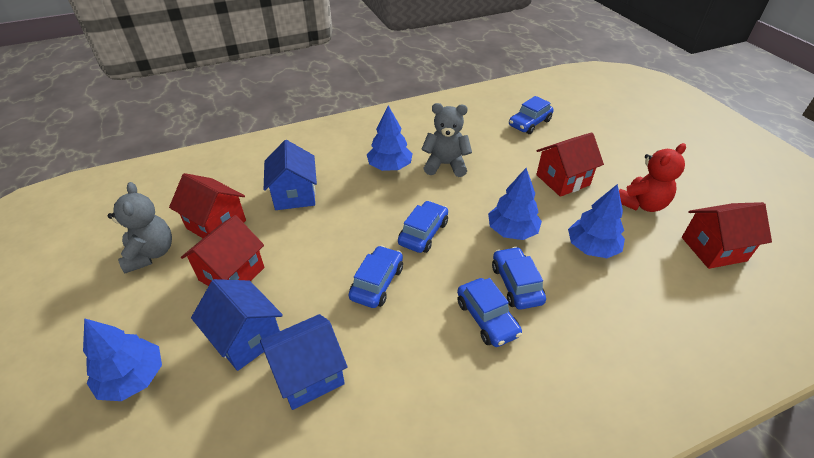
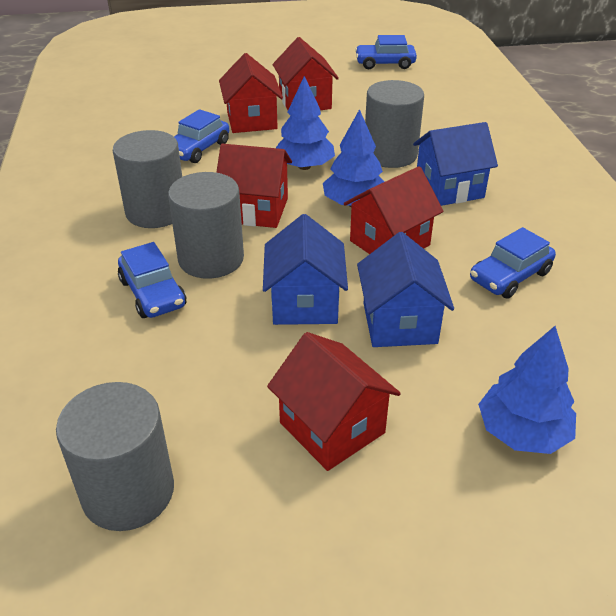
blue car: [349,246,403,308] [398,201,448,253] [457,278,522,347] [492,247,546,309] [509,96,554,134] = 5 -> [118,242,186,318] [174,109,229,163] [355,35,417,69] [470,227,556,299] = 4
blue tree: [83,318,162,401] [367,105,413,171] [488,168,542,240] [568,184,625,258] = 4 -> [276,76,335,170] [323,109,384,207] [478,326,576,454] = 3
grey cylinder: none = 0 -> [56,382,174,531] [113,130,182,228] [168,172,244,279] [365,80,424,168] = 4
grey teddy bear: [108,182,172,273] [421,103,472,177] = 2 -> none = 0
red house: [169,173,246,238] [181,215,265,286] [536,132,604,197] [682,202,772,269] = 4 -> [216,144,292,228] [219,53,283,133] [267,332,401,471] [273,37,339,110] [344,166,443,254] = 5
red teddy bear: [619,143,686,212] = 1 -> none = 0

